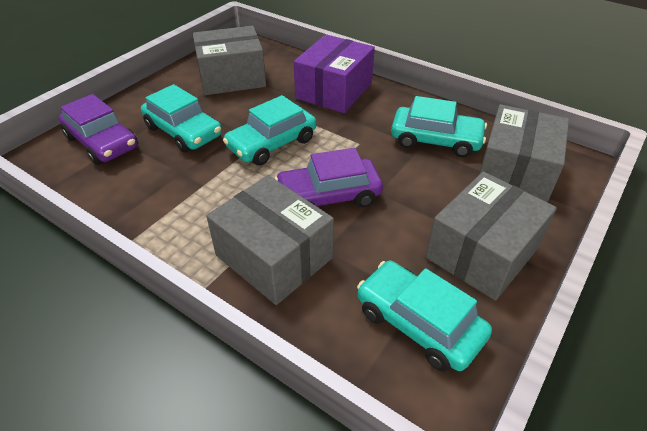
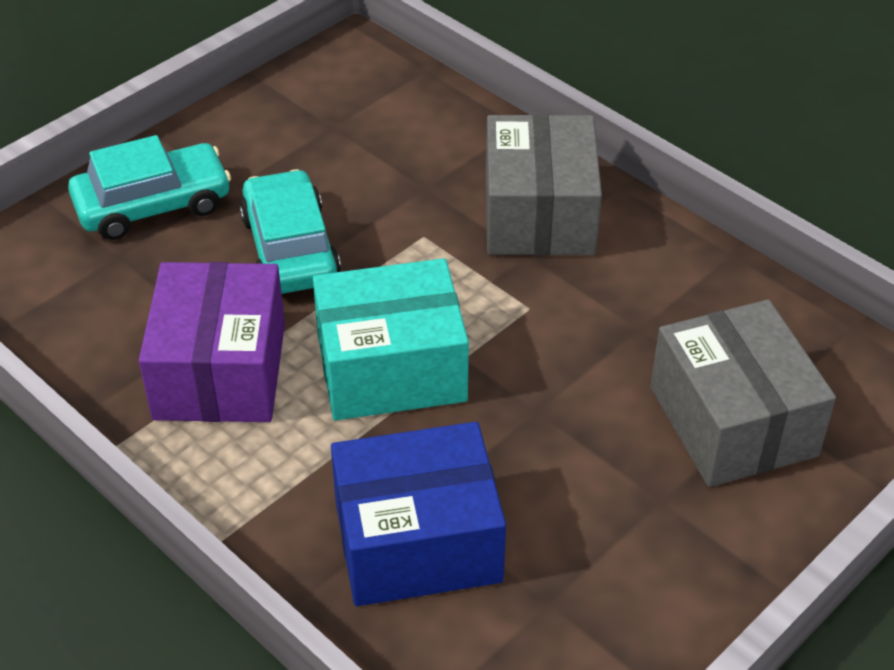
blue box: none = 0 -> [331,422,506,606] = 1
grey box: [193,26,266,95] [207,175,334,305] [426,172,557,301] [479,104,569,203] = 4 -> [486,114,602,255] [650,300,836,487] = 2
purple car: [59,94,138,165] [275,148,383,207] = 2 -> none = 0
turquoise box: none = 0 -> [313,258,469,420] = 1
turquoise car: [141,84,222,153] [223,95,316,166] [357,260,492,372] [391,96,487,157] = 4 -> [68,135,231,240] [239,169,341,294] = 2

